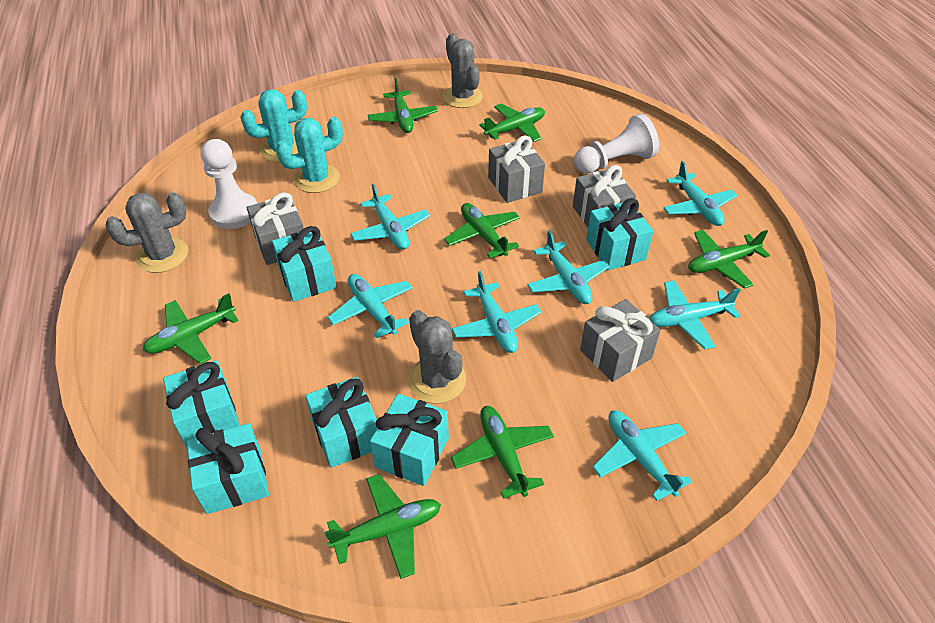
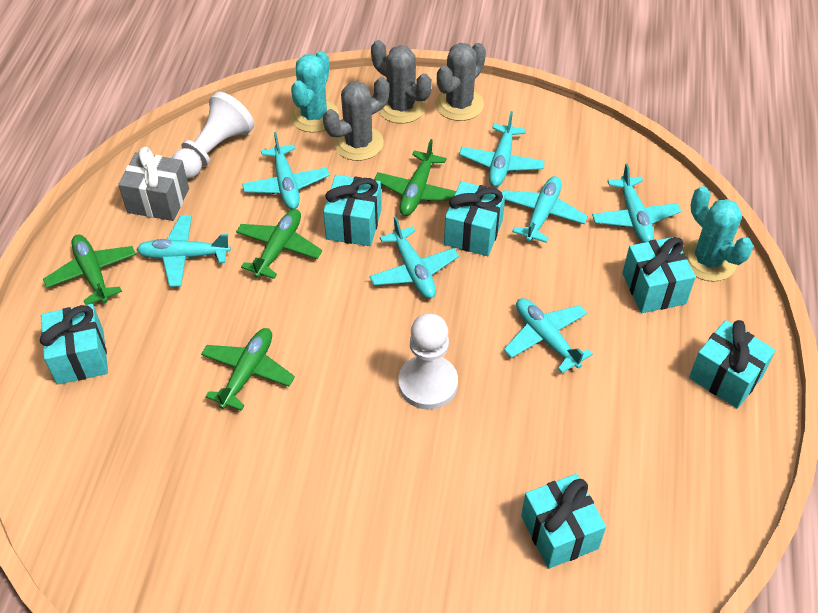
green plane: [143,294,239,364] [324,474,441,579] [368,78,438,133] [444,203,520,258] [451,406,554,499] [479,104,545,142] [688,230,770,289] = 7 -> [43,235,136,305] [201,328,295,411] [236,209,322,279] [374,139,456,216] = 4
grey gift: [247,192,304,265] [488,135,545,203] [573,165,636,227] [580,299,660,382] = 4 -> [118,147,189,221] = 1

